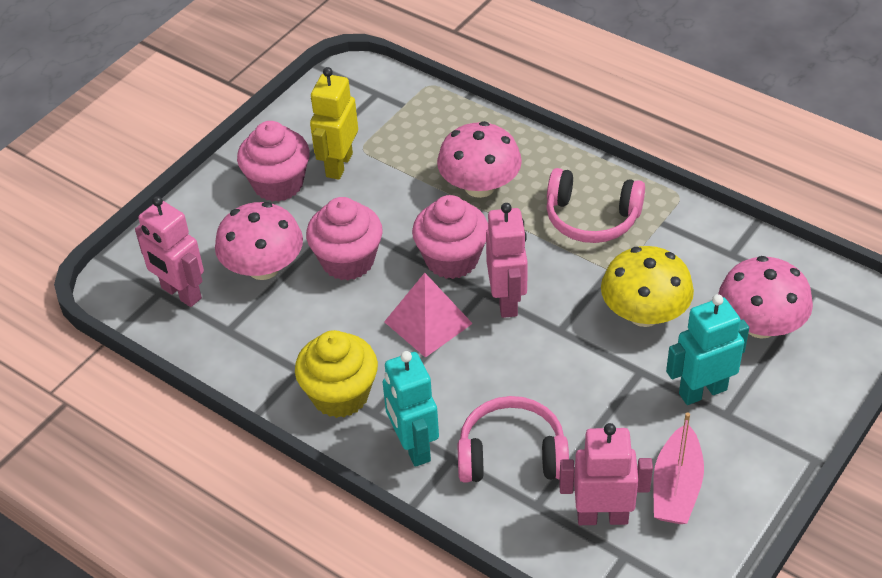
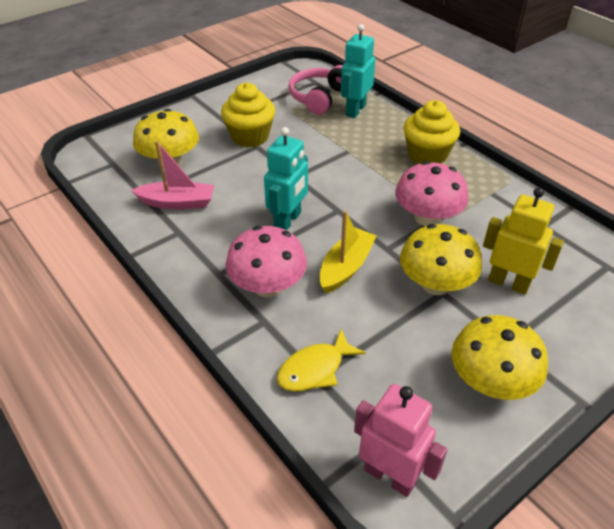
pink cupcake: [237,121,310,202] [306,197,383,280] [412,195,488,279] = 3 -> none = 0
pink headphones: [458,396,569,483] [546,168,645,243] = 2 -> [288,65,343,115] = 1
pink mushroom: [215,202,303,280] [437,121,522,198] [718,256,813,339] = 3 -> [226,226,307,297] [395,161,469,226] = 2
pink pyramid: [384,273,473,358] = 1 -> none = 0
pink robot: [135,196,204,307] [486,203,528,318] [559,423,653,525] = 3 -> [354,384,447,497] = 1
yellow boat: none = 0 -> [319,211,377,293] = 1
yellow cupcake: [295,330,378,418] = 1 -> [221,83,275,148] [403,100,460,164] = 2
yellow fish: none = 0 -> [277,329,366,392] = 1
yellow mushroom: [601,246,694,327] = 1 -> [133,109,199,168] [400,224,482,295] [452,315,548,400] = 3

